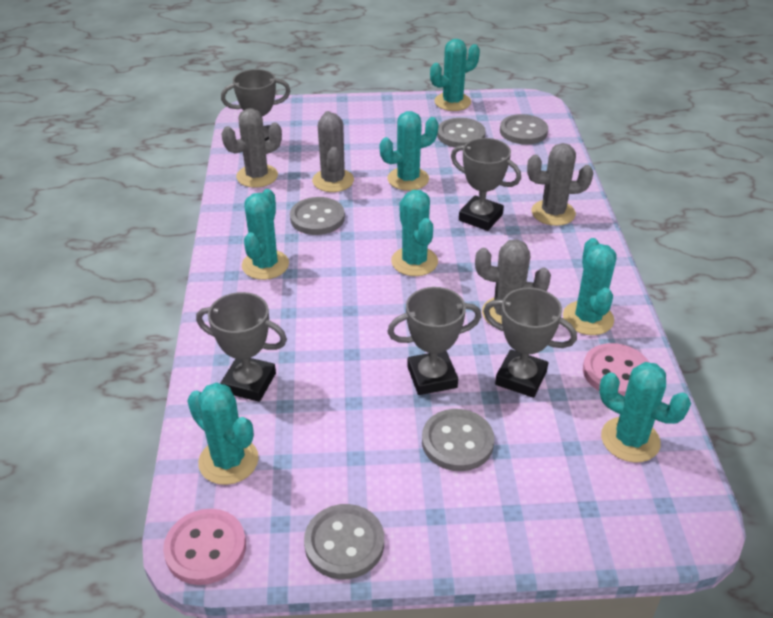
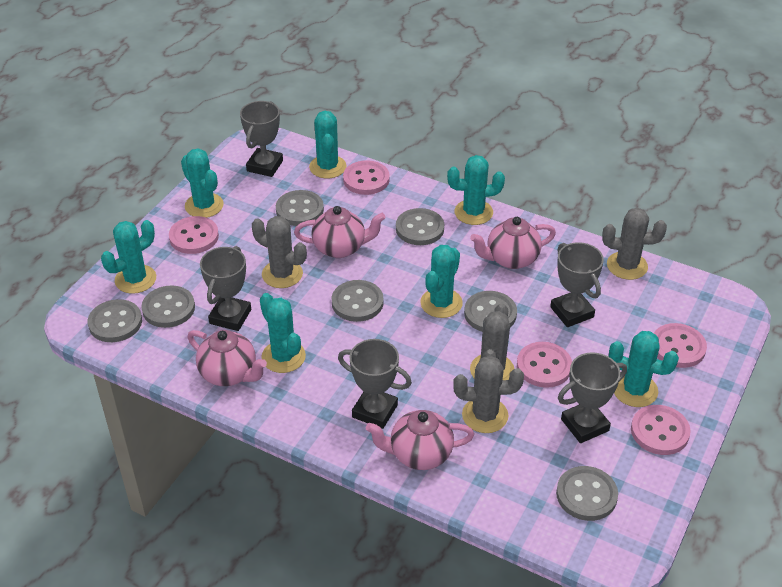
grey button: [290,197,345,235] [304,504,384,579] [422,409,494,471] [437,118,486,148] [500,114,548,144] = 5 -> [88,299,142,342] [141,285,195,328] [276,190,324,226] [332,280,384,322] [396,208,444,245] [464,291,517,332] [556,466,618,521] = 7
pink button: [163,509,246,585] [583,343,649,396] = 2 -> [169,216,219,254] [343,160,390,195] [517,342,572,388] [631,405,691,455] [653,323,707,368] = 5
pink teapot: none = 0 -> [188,330,267,386] [294,206,386,258] [366,410,474,470] [470,217,556,269] = 4

